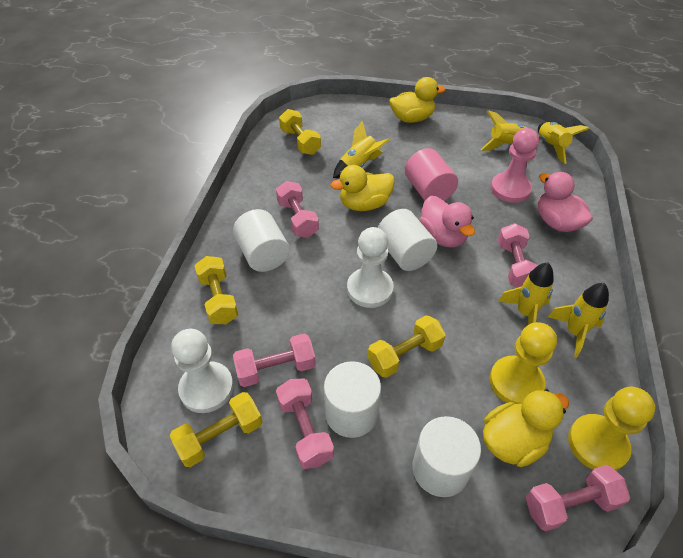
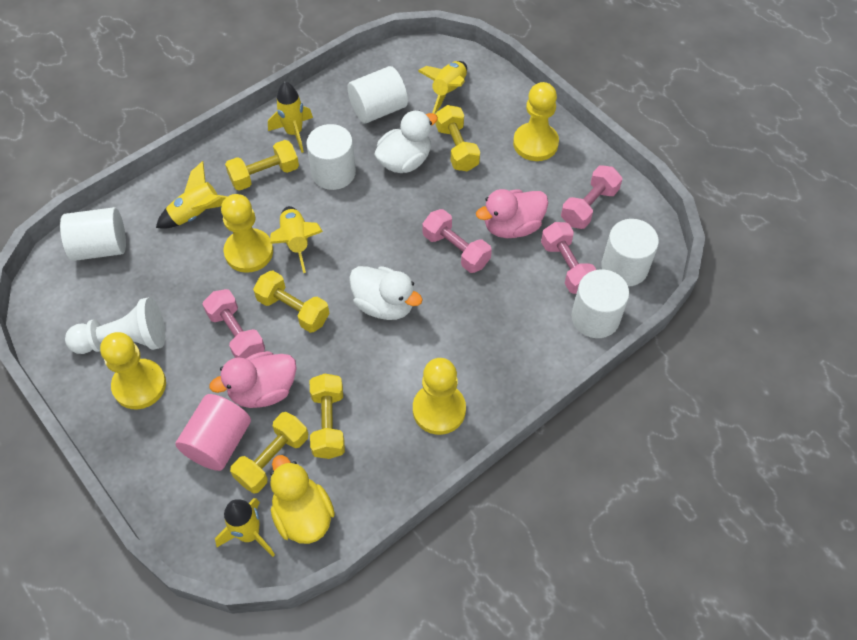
pink dumbbell: [233,334,316,387] [276,181,319,238] [276,379,334,469] [498,223,538,288] [526,465,630,531] = 5 -> [202,289,265,359] [422,209,492,273] [541,222,596,294] [561,165,622,229] = 4
pink pawn: [491,128,539,203] = 1 -> none = 0
white cylinder: [233,209,290,272] [324,361,381,438] [378,209,437,271] [412,416,481,497] = 4 -> [60,207,126,261] [306,124,356,190] [347,66,408,124] [572,269,629,338] [601,219,659,287] = 5
white duck: none = 0 -> [349,266,423,320] [374,110,438,173] = 2
white pawn: [171,329,234,413] [347,227,394,308] = 2 -> [65,297,165,354] = 1
yellow duck: [331,165,395,211] [389,77,446,123] [483,390,569,467] = 3 -> [270,455,335,544] = 1
yellow dumbbell: [170,392,262,467] [194,256,238,324] [279,109,321,155] [368,315,446,378] = 4 -> [225,140,299,191] [230,412,308,494] [253,271,329,333] [310,374,345,459] [435,105,480,172] = 5
yellow pawn: [490,322,557,404] [568,387,655,471] = 2 -> [100,332,166,409] [221,194,273,273] [413,358,466,435] [513,82,559,161] = 4

